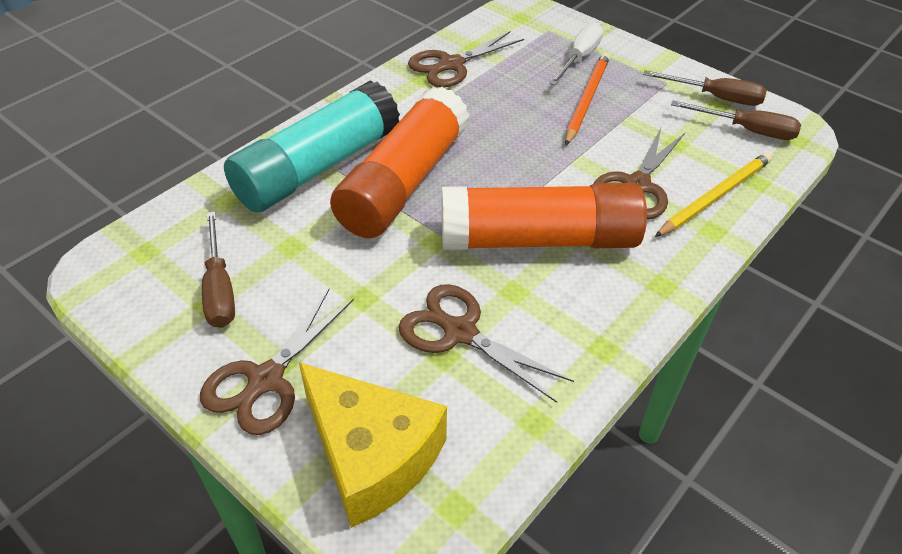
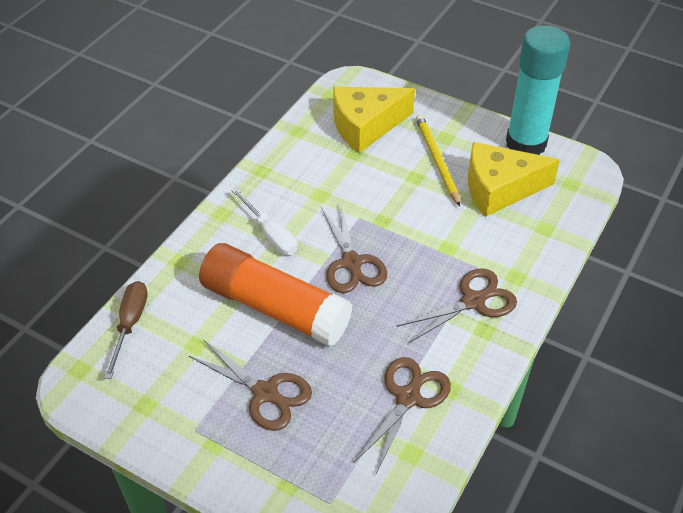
brown screwdriver: [202,212,235,328] [643,70,767,106] [671,100,801,140] = 3 -> [104,281,148,379] = 1
orange glue stick: [330,87,470,238] [441,183,647,250] = 2 -> [199,243,353,347] = 1
orange pencil: [565,53,610,145] = 1 -> none = 0
yellow cheese: [299,362,447,528] = 1 -> [333,87,415,153] [468,142,560,217] = 2

